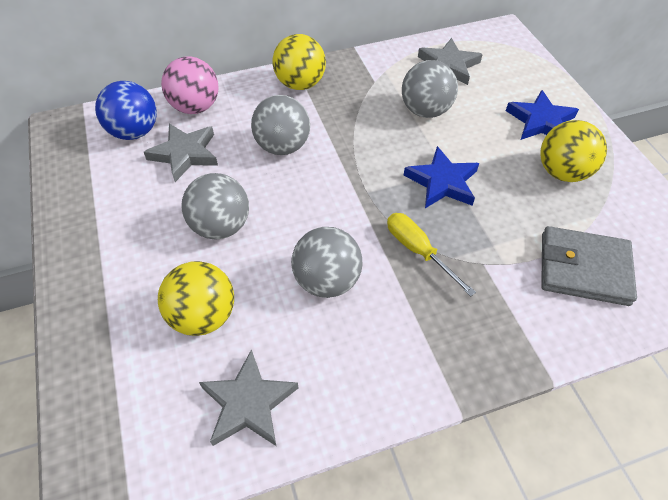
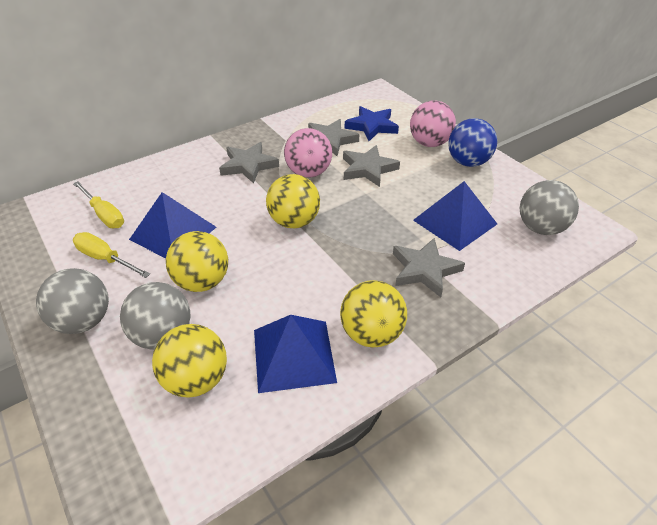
blue pyramid: none = 0 -> [129,192,216,259] [254,315,337,393] [413,181,497,251] = 3
blue star: [404,146,479,208] [506,90,579,140] = 2 -> [345,106,399,141] = 1
grey ball: [181,173,249,240] [251,95,310,155] [291,227,363,298] [402,60,458,118] = 4 -> [36,268,109,334] [120,282,190,350] [520,180,579,235] = 3
grey star: [144,123,218,182] [199,349,298,446] [418,38,483,85] = 3 -> [219,142,279,183] [308,119,359,156] [343,145,400,187] [393,238,465,297] = 4
grey wallet: [541,226,637,306] = 1 -> none = 0
pink ball: [161,56,219,114] = 1 -> [284,128,332,178] [410,101,456,147] = 2
yellow ball: [158,261,234,336] [273,34,326,90] [540,120,607,182] = 3 -> [152,324,227,398] [166,231,228,292] [266,174,320,228] [340,280,407,348] = 4
yellow screwdriver: [387,213,476,297] = 1 -> [73,182,124,228] [73,232,150,278] = 2

